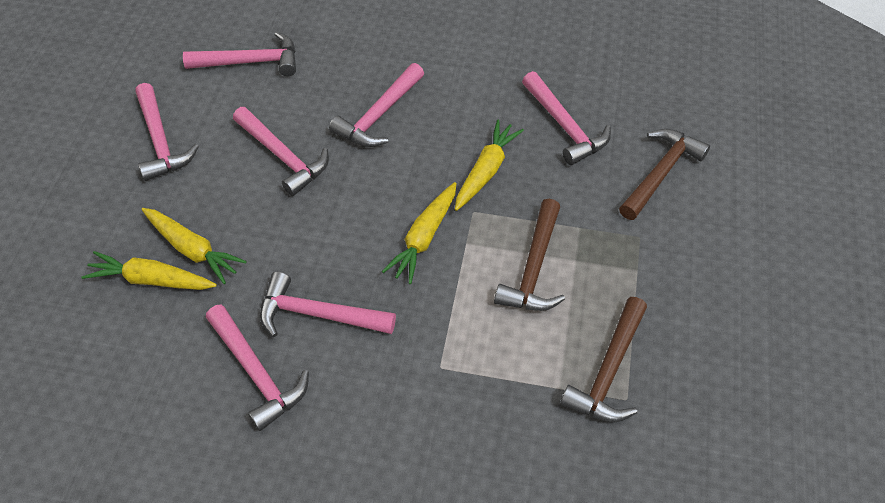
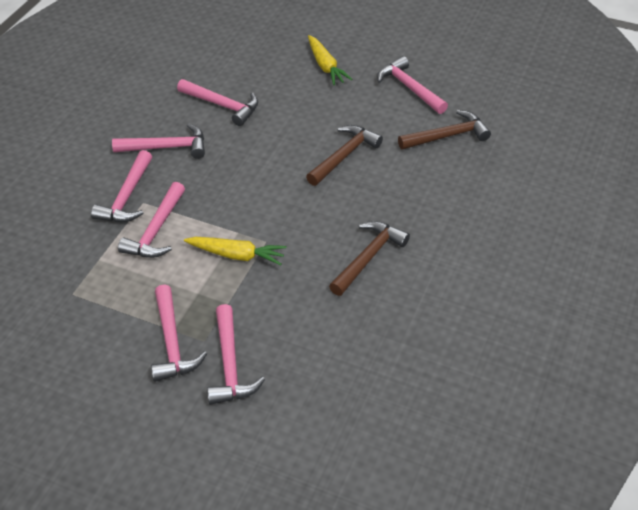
yellow carrot: [81,251,217,290] [141,208,247,284] [382,182,457,284] [455,120,524,211] = 4 -> [184,237,287,265] [308,35,353,85] = 2

